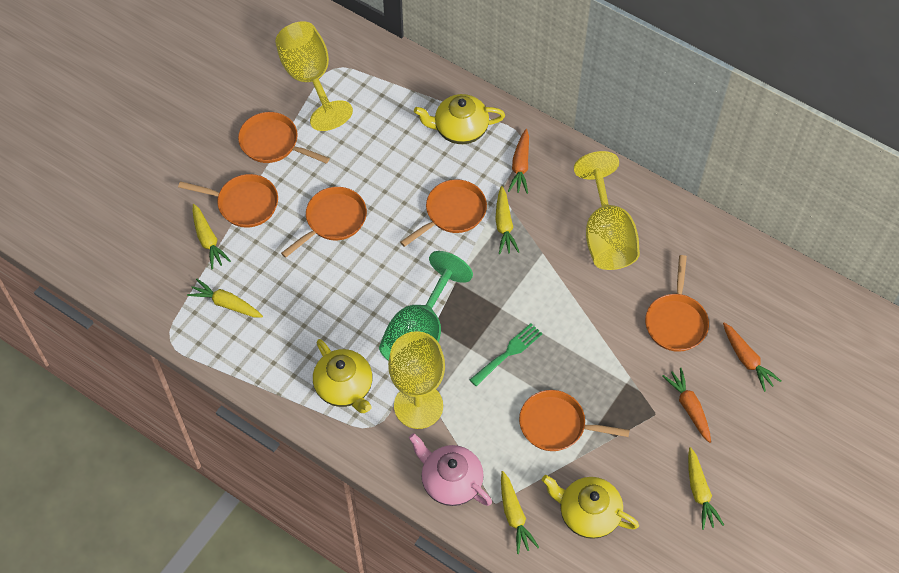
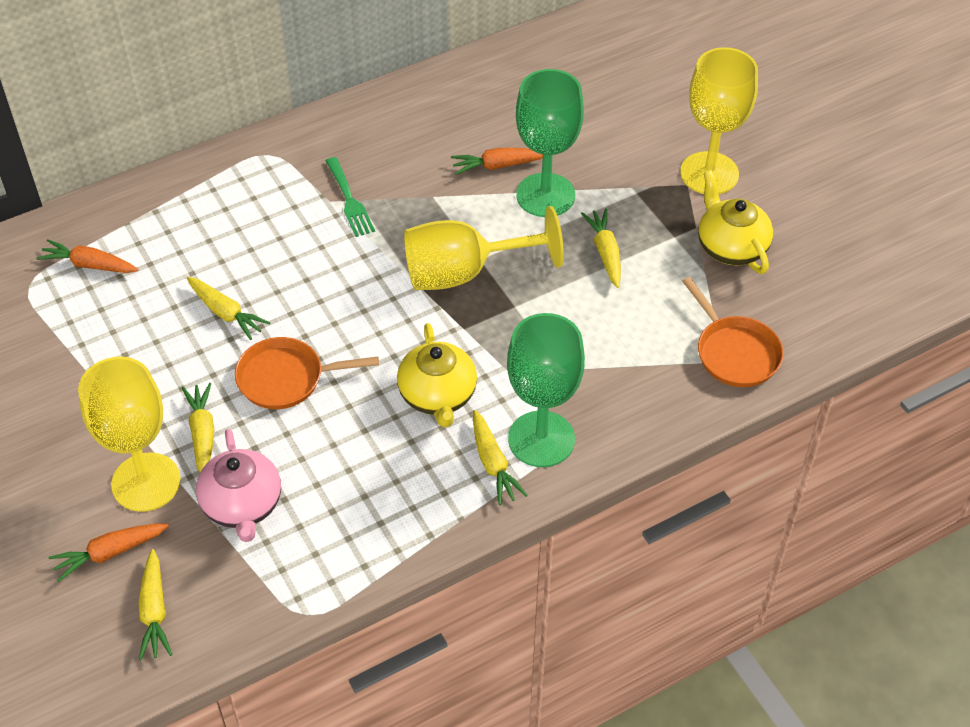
green goblet: [379,251,473,361] = 1 -> [507,313,585,467] [516,69,584,217] = 2
orange pan: [178,174,278,228] [238,112,330,164] [281,187,367,258] [400,179,487,247] [519,390,630,451] [645,255,709,352] = 6 -> [235,337,379,409] [682,277,784,387] = 2
yellow teapot: [313,339,372,413] [414,94,505,144] [542,475,639,539] = 3 -> [397,323,477,427] [698,170,773,274] = 2

